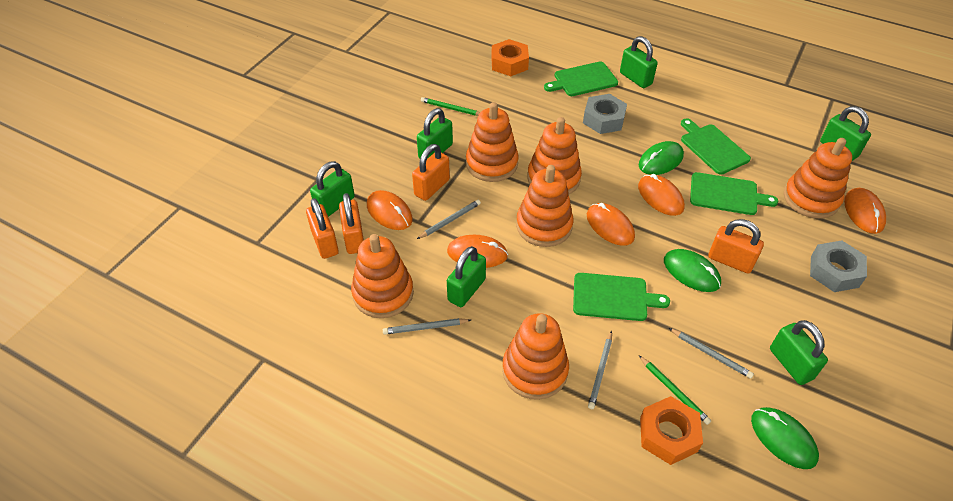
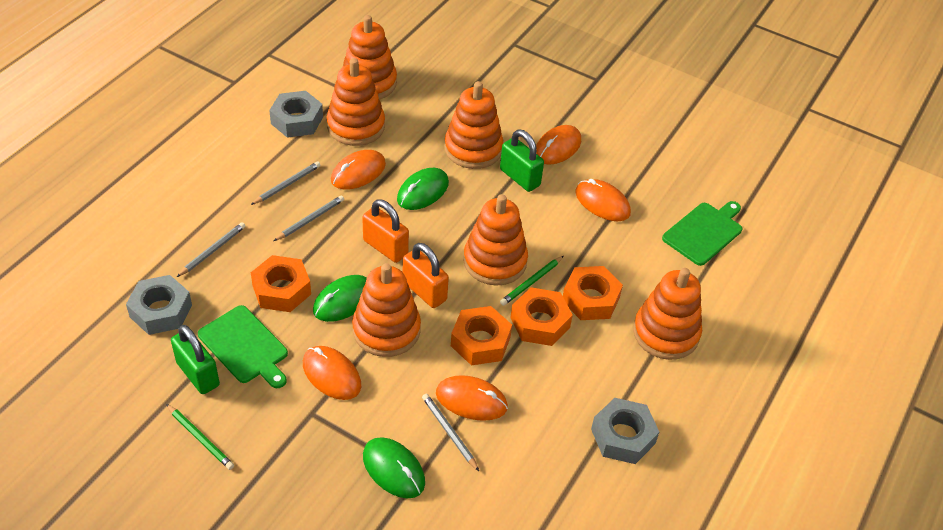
green cutting board: [544,61,618,96] [573,273,670,321] [681,118,751,175] [690,172,778,215] = 4 -> [198,305,288,388] [662,201,742,266] = 2
green padlock: [310,161,355,217] [417,108,453,159] [447,246,486,307] [620,36,658,88] [770,320,828,385] [820,106,871,161] = 6 -> [171,325,220,394] [500,130,544,192] = 2
grey nut: [583,94,627,134] [810,241,867,292] = 2 -> [126,275,192,335] [269,91,323,138] [591,398,659,464] = 3
orange nut: [491,39,529,76] [640,396,703,465] = 2 -> [251,255,311,312] [451,306,512,365] [510,287,573,346] [563,266,623,320] = 4
orange padlock: [306,198,339,259] [339,193,364,254] [412,144,450,201] [708,219,764,273] = 4 -> [362,199,409,263] [403,243,449,308] = 2

